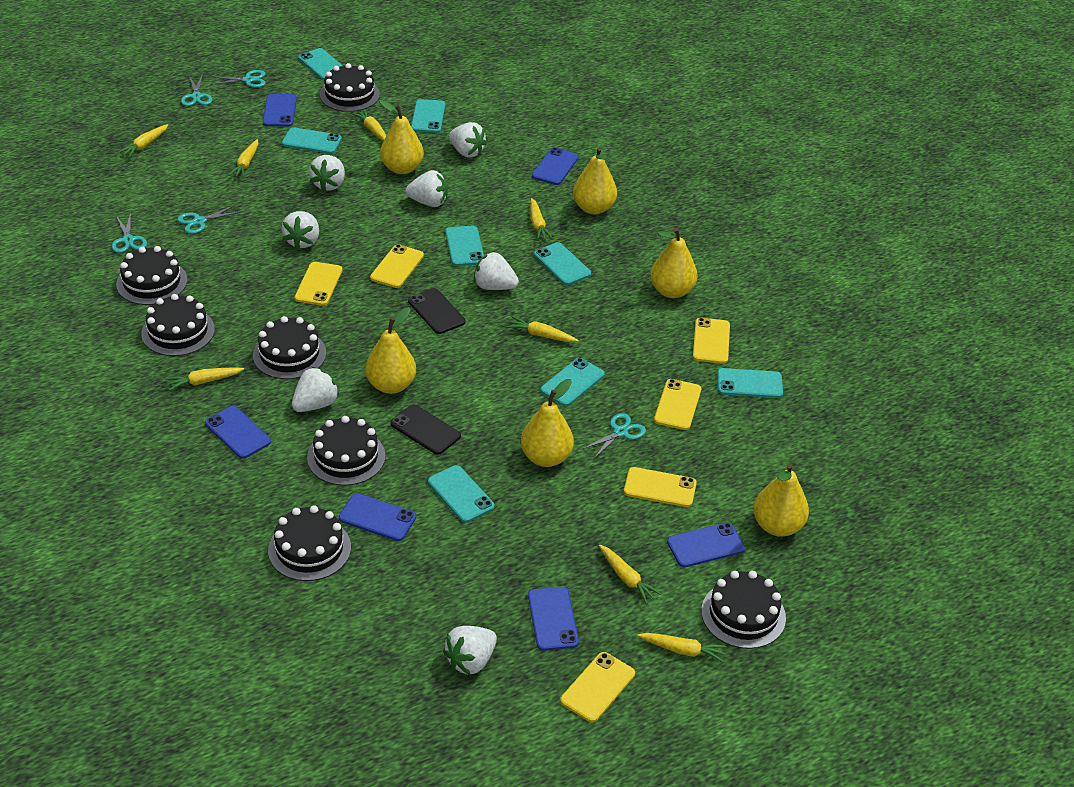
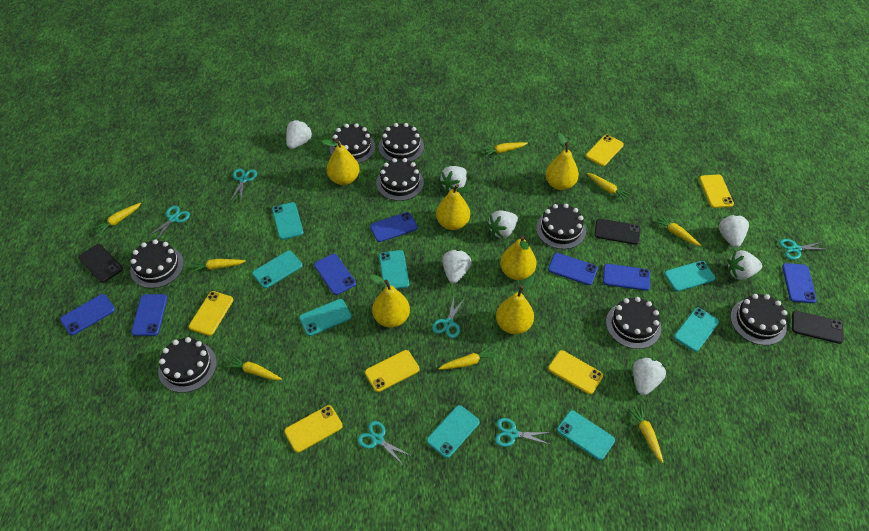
black cake: [116,246,188,305] [141,294,215,356] [253,316,326,379] [268,505,351,581] [307,416,385,486] [320,63,380,112] [701,571,786,649] = 7 -> [130,239,184,288] [158,337,217,393] [330,123,375,163] [376,158,424,201] [379,123,424,162] [536,204,586,249] [606,297,661,349] [730,294,787,345] = 8
black phone: [390,404,461,455] [408,288,465,334] = 2 -> [78,244,123,283] [594,218,640,245] [792,311,843,344] = 3
blue phone: [205,406,271,459] [263,94,297,127] [339,493,416,541] [528,587,579,651] [532,147,579,185] [667,523,745,567] = 6 -> [60,294,115,335] [131,294,167,336] [314,254,356,295] [370,212,418,242] [548,253,598,285] [603,264,650,291] [782,263,817,303] = 7
turquoise scissors: [112,213,147,253] [177,205,242,234] [181,74,212,106] [210,70,266,88] [581,413,646,459] = 5 -> [147,206,190,240] [231,169,257,200] [358,421,412,466] [432,297,465,338] [495,418,552,447] [779,239,829,260] = 6

